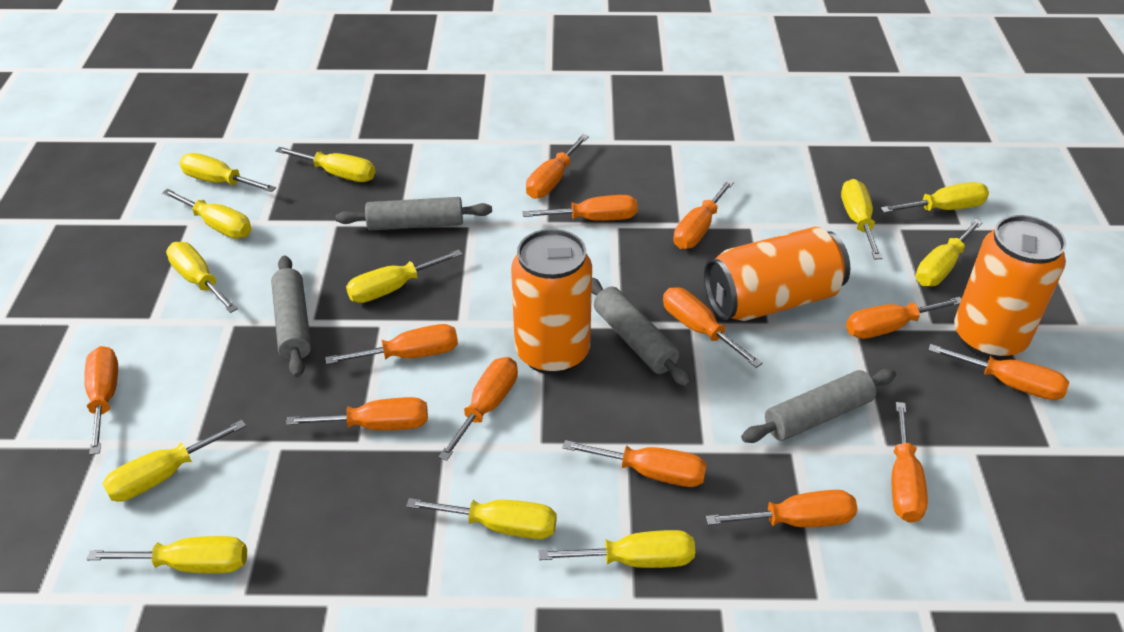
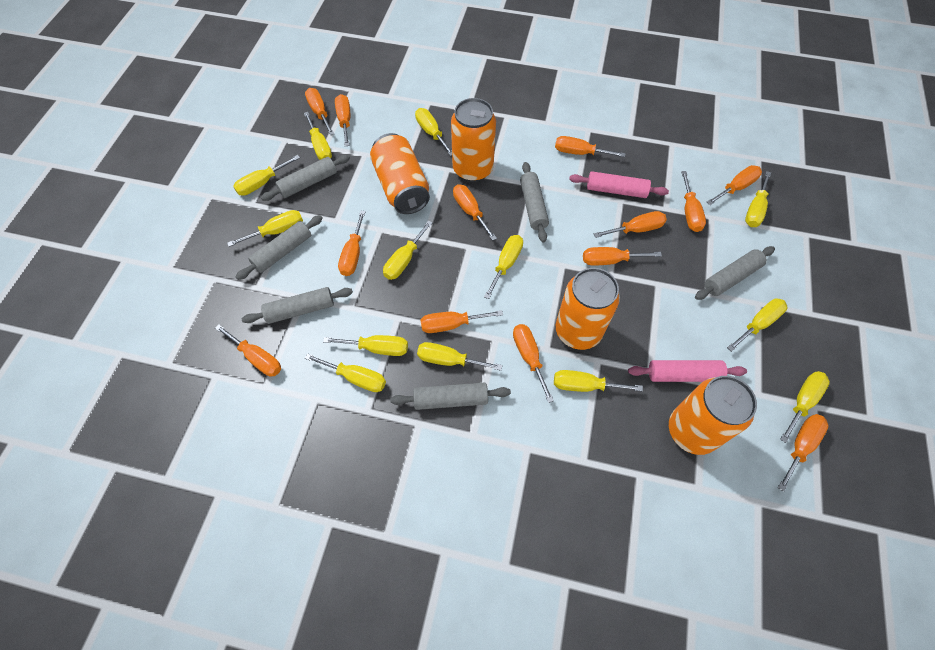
grey rolling pin: [271,256,311,377] [336,197,492,231] [592,278,691,387] [741,369,896,443] = 4 -> [236,215,323,280] [242,287,353,324] [261,155,350,201] [390,382,511,410] [520,162,549,242] [695,246,775,300] = 6
orange can: [511,229,592,375] [704,227,850,321] [954,215,1066,359] = 3 -> [370,133,430,214] [451,98,496,182] [556,268,620,350] [669,376,757,455] = 4
pink rolling pin: none = 0 -> [569,172,669,198] [628,360,747,382] = 2
yellow screwdriver: [87,536,247,573] [102,420,246,502] [162,189,252,239] [166,242,238,313] [179,153,276,192] [276,147,375,182] [346,249,463,303] [406,498,557,539] [539,530,695,568] [841,179,882,259] [881,182,989,213] [916,219,983,286] = 12 -> [227,210,303,247] [233,155,300,196] [304,112,332,160] [305,353,386,392] [323,335,408,356] [383,220,433,280] [415,108,452,156] [417,342,503,371] [484,235,523,299] [554,370,643,392] [727,298,787,352] [745,171,771,227] [780,371,830,443] = 13

